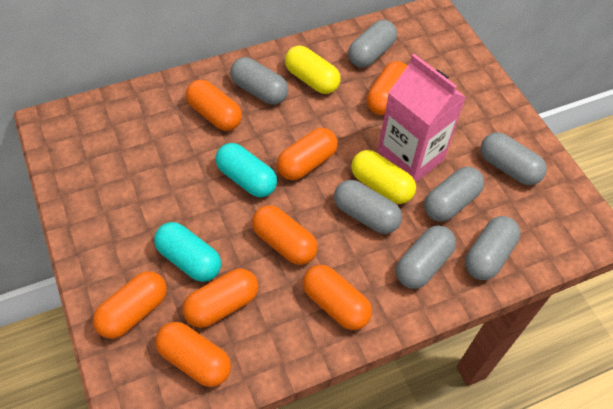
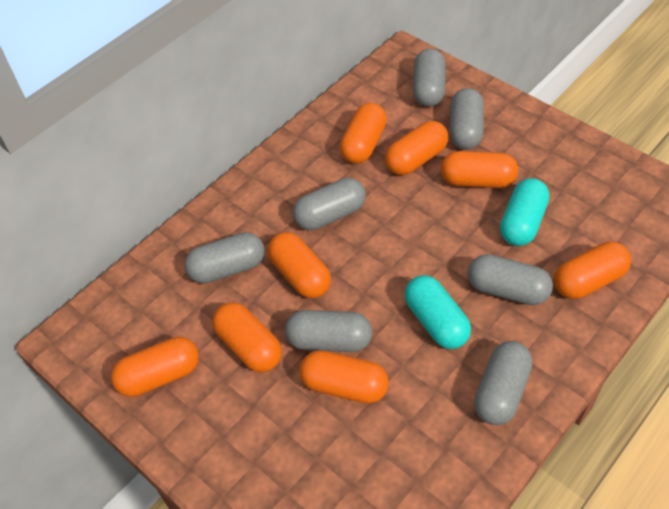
pink carton: [377,54,466,183] = 1 -> none = 0
yellow capsule: [285,46,341,94] [351,150,416,204] = 2 -> none = 0

